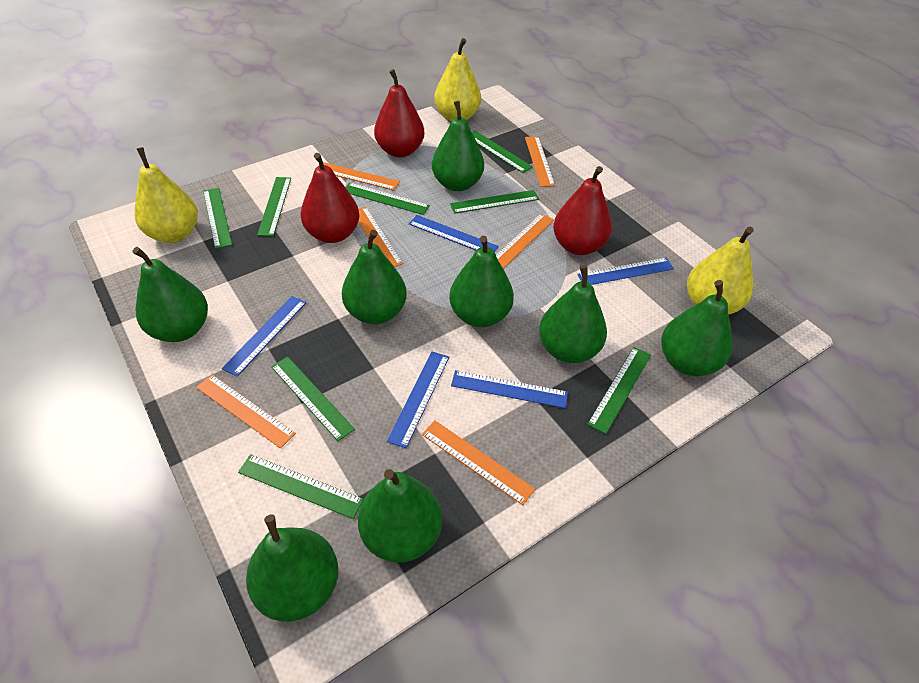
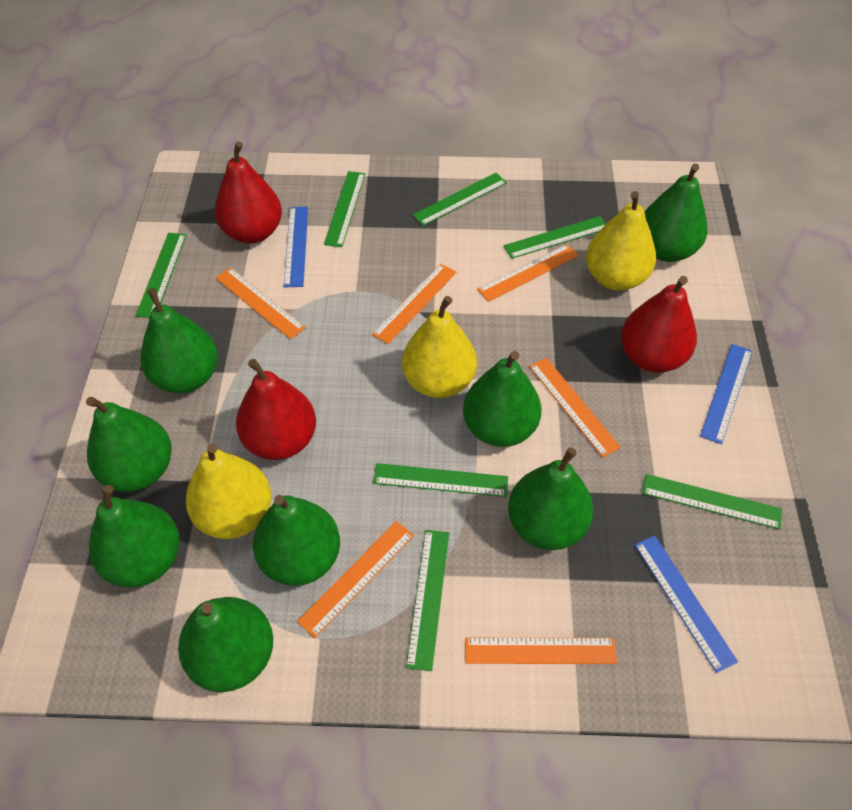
blue ruler: [222,296,306,377] [387,352,449,448] [409,215,499,252] [451,370,568,408] [577,258,674,285] = 5 -> [284,207,308,287] [635,536,738,673] [700,344,752,444] = 3
green ruler: [203,188,232,249] [238,454,364,519] [257,177,291,236] [271,357,355,441] [346,183,430,215] [450,190,539,214] [472,131,533,173] [587,347,651,434] = 8 -> [136,233,186,318] [324,171,365,247] [373,463,508,497] [406,530,449,671] [412,173,507,226] [503,216,606,259] [642,474,782,530] = 7

